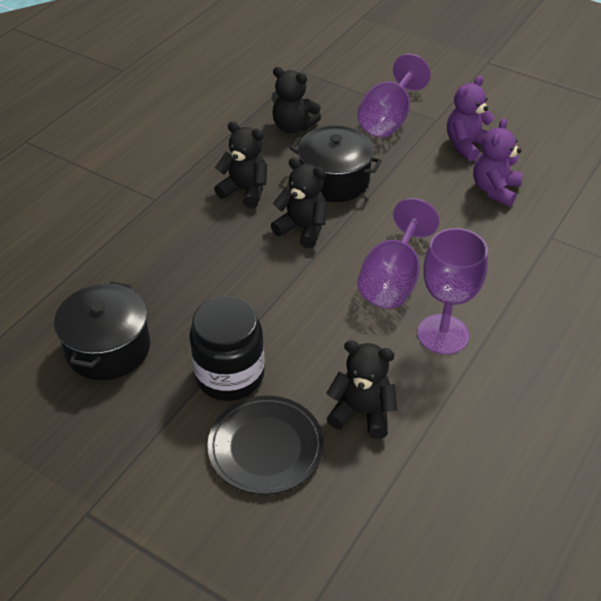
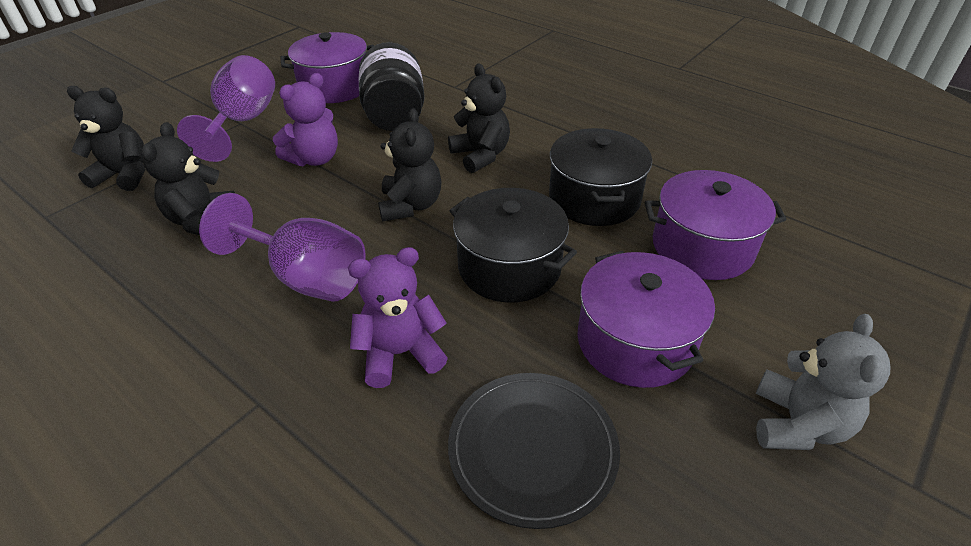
grey teddy bear: none = 0 -> [756,314,890,450] = 1
purple goblet: [357,54,431,137] [357,198,439,309] [417,228,488,355] = 3 -> [177,55,275,162] [199,193,366,302] = 2
purple pot: none = 0 -> [280,32,374,103] [577,251,715,388] [645,170,787,280] = 3

